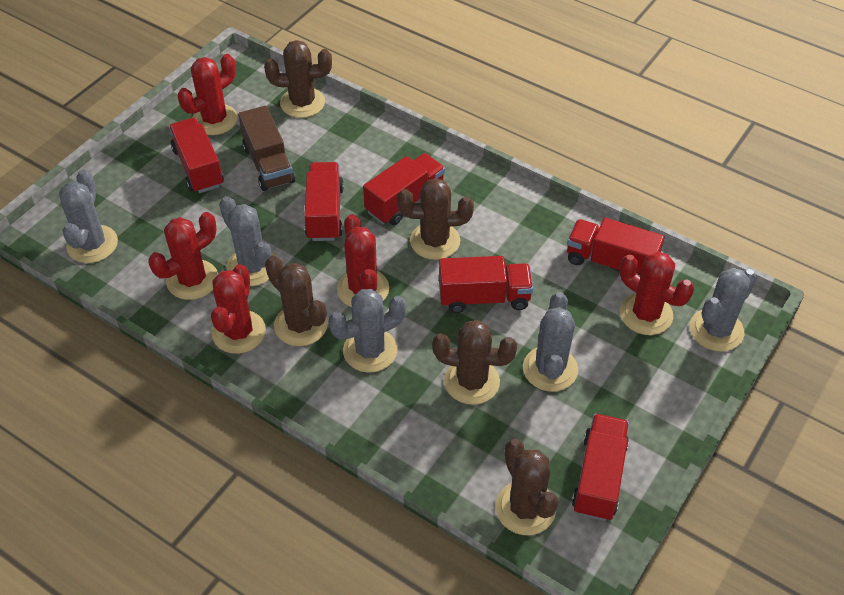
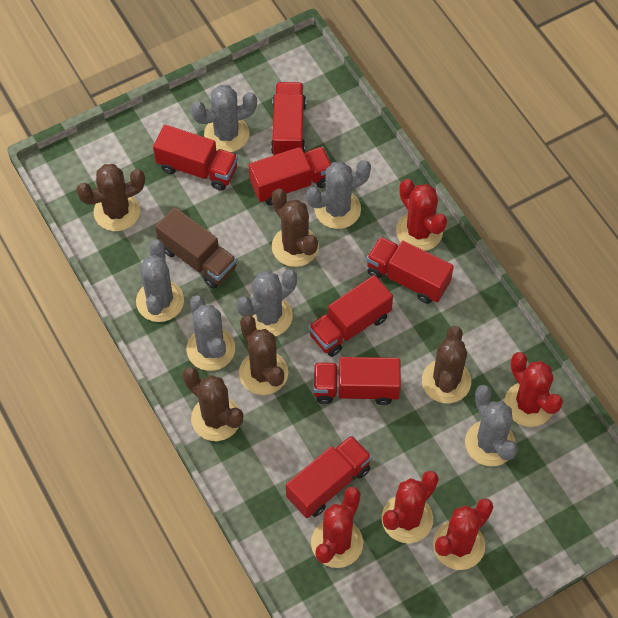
grey cactus: [59,170,118,263] [219,196,275,286] [328,289,406,373] [523,292,578,392] [690,268,757,352] = 5 -> [136,239,184,322] [186,295,235,371] [191,85,257,152] [237,269,297,336] [306,160,371,229] [465,385,518,466] = 6
red truck: [169,118,224,193] [304,162,344,241] [363,153,445,225] [439,256,533,313] [567,218,665,276] [572,414,629,521] = 6 -> [153,125,238,191] [249,147,331,205] [271,82,306,155] [286,435,372,518] [308,275,393,357] [313,357,401,405] [366,236,454,304] = 7

